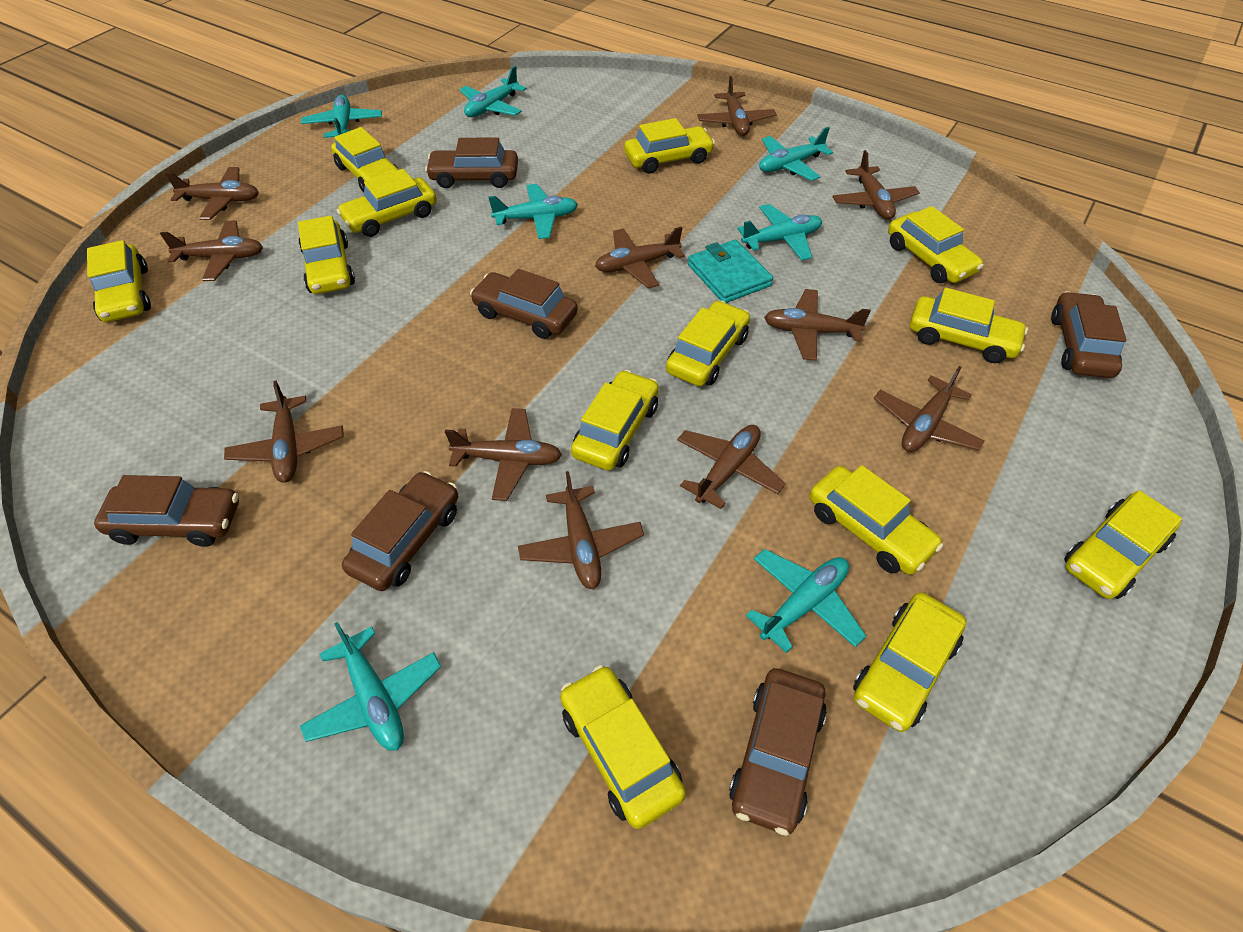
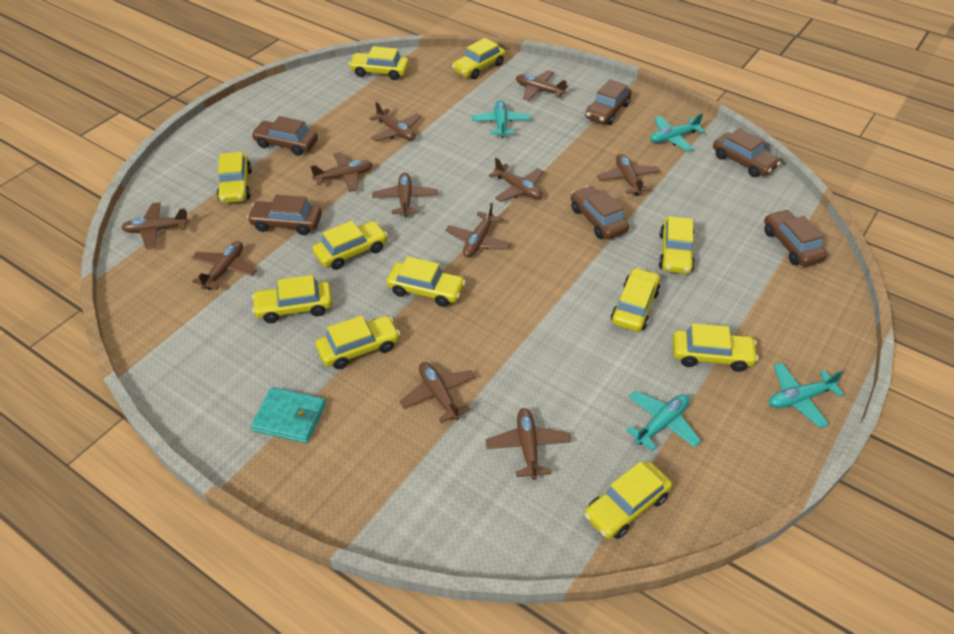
turquoise plane: [300,622,442,751] [301,95,382,138] [459,66,526,117] [489,184,578,239] [737,204,822,261] [746,549,866,653] [759,127,833,181] = 7 -> [472,100,531,138] [626,391,701,451] [650,113,705,151] [769,363,844,428] = 4
yellow car: [87,240,151,322] [298,216,355,294] [331,127,399,192] [337,169,437,237] [560,665,686,829] [571,370,659,470] [624,118,715,174] [666,300,750,386] [810,465,943,575] [853,592,966,732] [888,206,984,283] [910,287,1028,363] [1064,490,1182,599] = 13 -> [217,152,252,203] [252,275,332,323] [313,221,388,270] [316,315,400,369] [349,46,409,80] [386,256,466,307] [452,38,506,79] [584,461,672,539] [611,268,660,332] [659,216,695,274] [673,323,758,372] = 11

